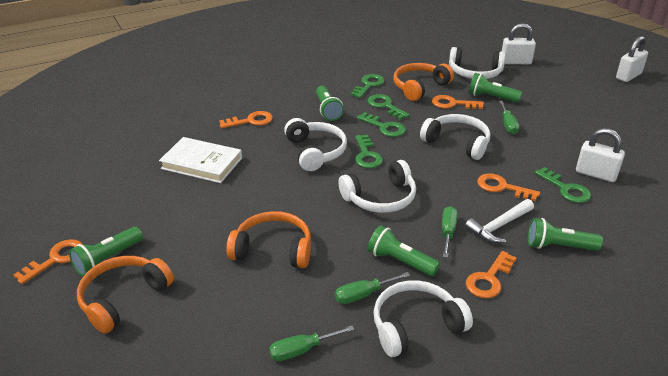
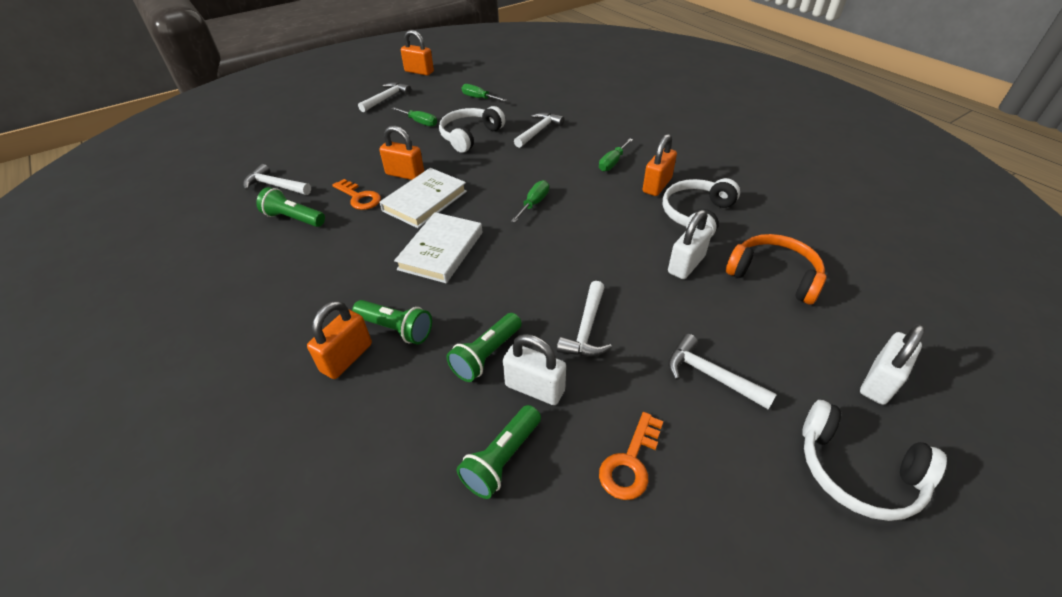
green flashlight: [69,227,143,276] [316,86,344,121] [367,225,440,276] [468,73,522,103] [528,218,603,251] = 5 -> [256,187,325,227] [352,300,432,344] [447,313,522,382] [457,405,541,499] = 4
green key: [350,74,385,98] [355,135,383,168] [357,112,406,137] [368,94,410,120] [535,167,591,203] = 5 -> none = 0
orange headphones: [77,256,174,334] [226,211,311,268] [393,63,454,101] = 3 -> [726,234,827,305] = 1
orange key: [13,239,83,284] [219,111,273,128] [432,95,484,109] [466,251,516,298] [477,173,540,201] = 5 -> [332,179,381,210] [599,412,664,500] = 2
orange padlock: none = 0 -> [307,301,372,379] [379,126,424,180] [401,30,434,75] [643,134,677,196] = 4
white book: [159,137,242,183] = 1 -> [380,168,467,228] [394,212,482,283] = 2
white hammer: [465,199,534,243] = 1 -> [243,164,311,195] [358,82,411,112] [514,112,565,148] [557,281,612,357] [668,334,777,410] = 5
white headphones: [284,118,347,171] [338,160,416,213] [373,280,473,357] [420,114,490,160] [449,47,505,79] = 5 -> [439,106,505,153] [663,178,740,237] [802,400,947,521] = 3

